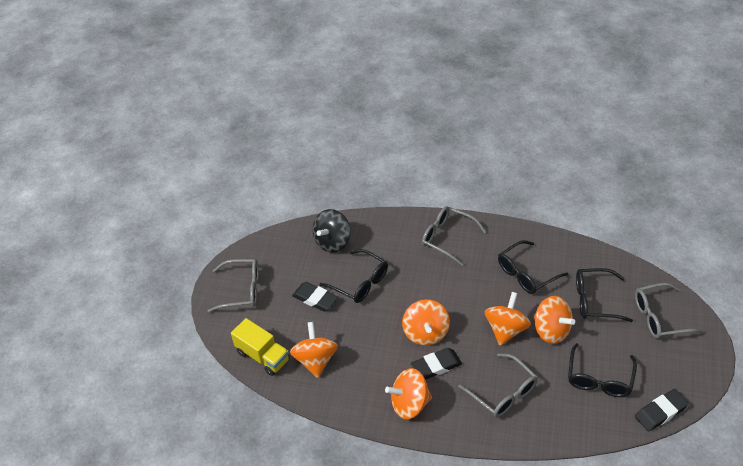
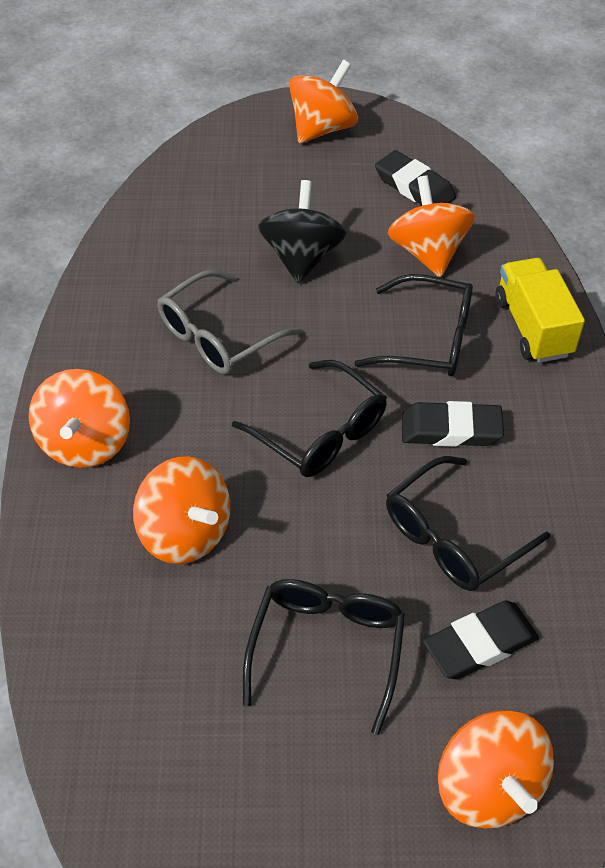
grey glasses: [208,259,259,312] [422,206,486,266] [458,353,538,418] [635,283,704,339] = 4 -> [157,270,302,374] = 1

